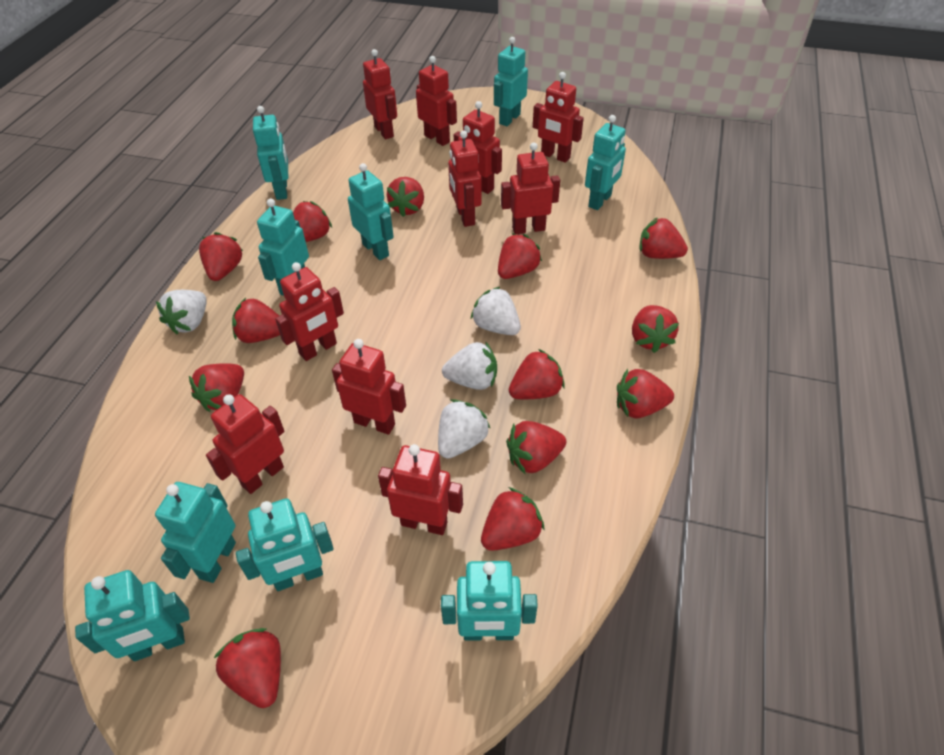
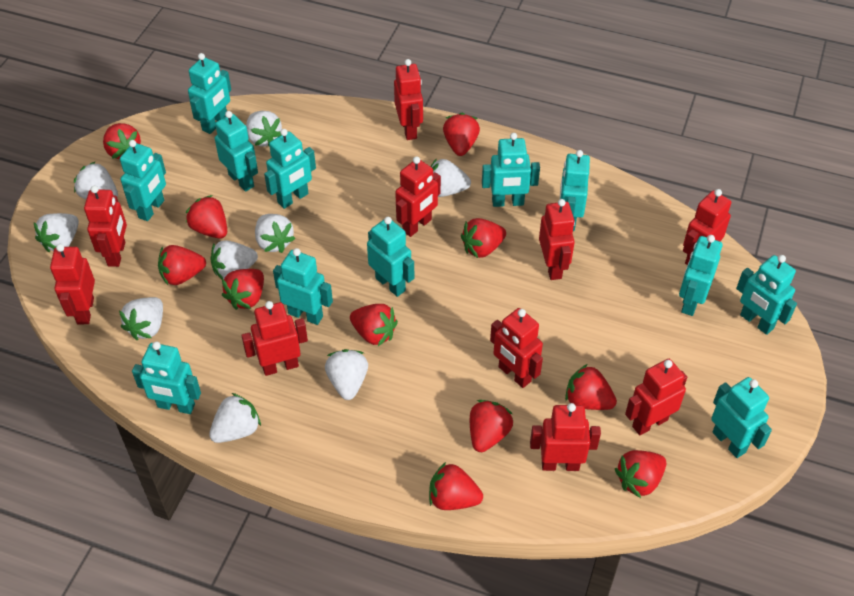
red strawberry: [189,363,244,412] [199,232,243,281] [214,628,281,708] [232,298,280,343] [293,201,332,242] [387,177,424,217] [481,487,545,551] [498,233,542,279] [506,421,566,475] [509,349,565,399] [617,369,674,419] [632,305,679,353] [639,217,688,259] = 13 -> [103,123,141,159] [158,245,206,285] [186,195,227,239] [222,269,264,310] [350,304,398,346] [429,462,483,510] [443,113,480,156] [461,218,506,258] [470,400,513,452] [565,364,617,410] [615,450,666,498] = 11
turquoise robot: [75,570,190,661] [155,482,236,583] [236,499,334,591] [253,106,288,200] [257,198,309,296] [348,163,394,260] [441,561,538,641] [494,37,528,126] [585,115,626,210] = 9 -> [120,140,166,221] [132,342,201,414] [188,53,231,134] [215,111,258,192] [264,129,316,209] [273,248,333,325] [367,217,414,297] [482,133,540,207] [560,150,590,231] [679,235,723,316] [711,377,772,458] [736,255,797,335] = 12
white strawberry: [156,290,207,334] [438,399,491,459] [442,341,497,390] [471,287,521,335] = 4 -> [34,213,79,252] [74,161,118,199] [119,297,163,340] [209,393,261,443] [211,240,258,279] [246,111,282,147] [255,214,295,253] [325,349,368,400] [431,158,471,197] = 9

